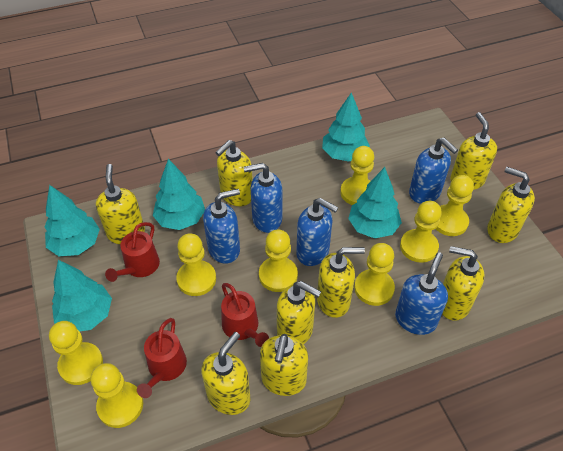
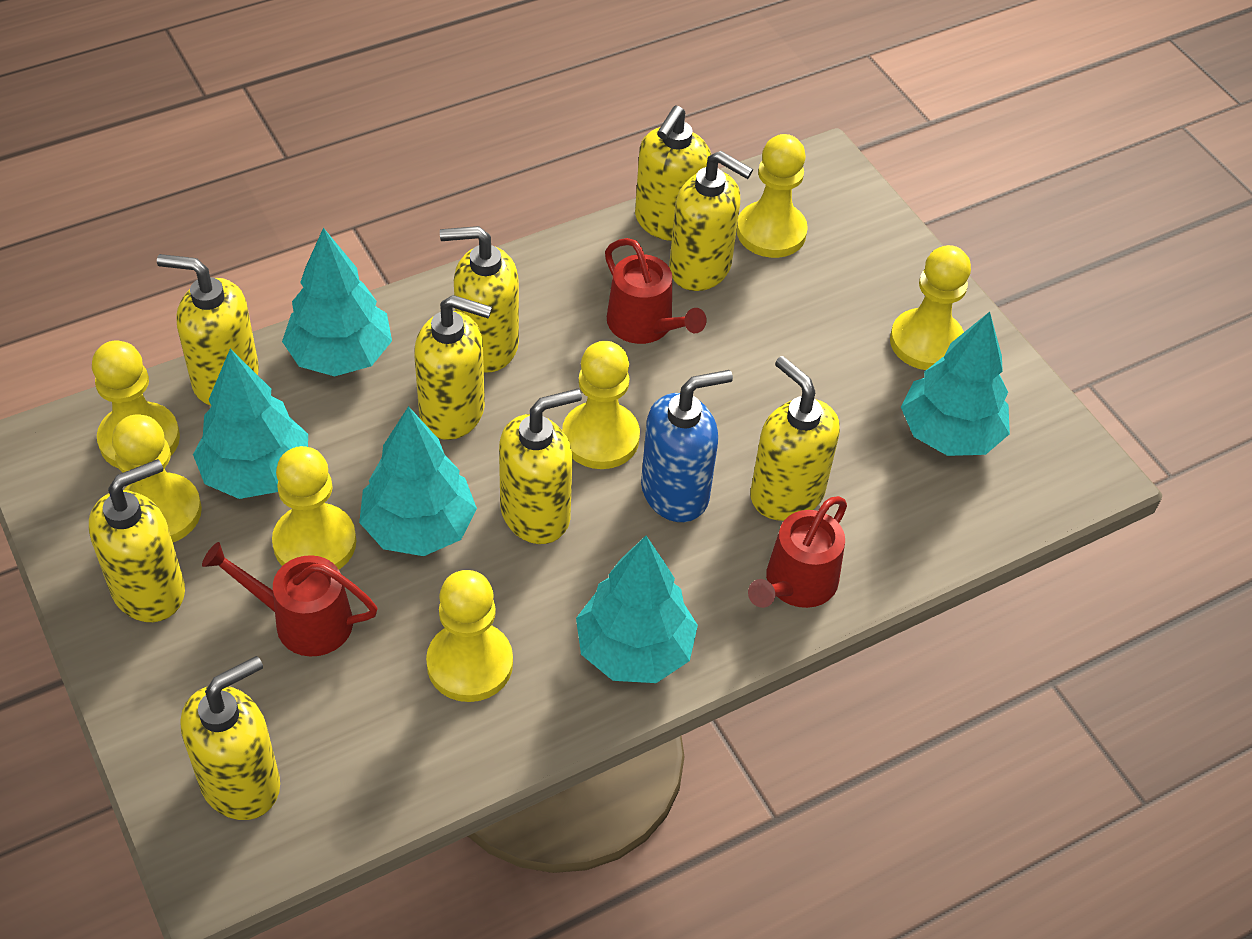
blue soap dispenser: [203,189,240,264] [243,163,282,233] [296,198,339,266] [395,252,448,335] [409,138,458,204] = 5 -> [641,370,733,522] = 1
yellow pawn: [49,321,103,385] [91,363,143,428] [176,233,216,296] [259,229,298,292] [340,146,374,205] [354,243,395,306] [400,201,442,263] [436,175,474,236] = 8 -> [92,340,180,469] [112,414,202,542] [272,446,356,569] [426,570,513,702] [562,341,640,469] [737,134,808,258] [890,245,971,370] = 7

